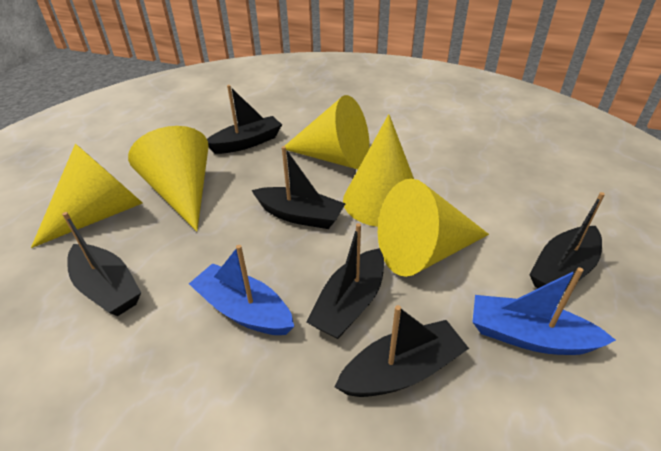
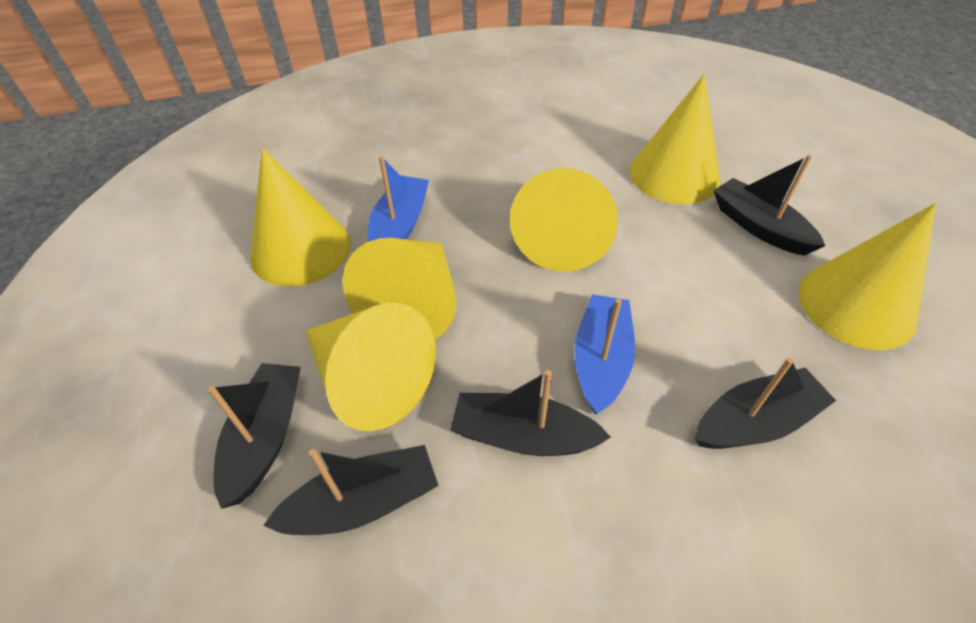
black boat: [62,212,141,316] [207,85,282,154] [252,146,345,229] [306,223,384,339] [335,305,469,397] [529,192,605,290] = 6 -> [208,363,301,509] [263,445,439,535] [450,370,611,456] [695,357,836,449] [713,154,825,256] = 5
yellow cone: [31,143,143,248] [128,126,209,231] [281,95,369,169] [343,114,414,227] [378,179,489,277] = 5 -> [250,148,351,286] [306,303,436,431] [343,238,456,340] [510,168,618,272] [629,74,720,204] [798,203,936,350] = 6

